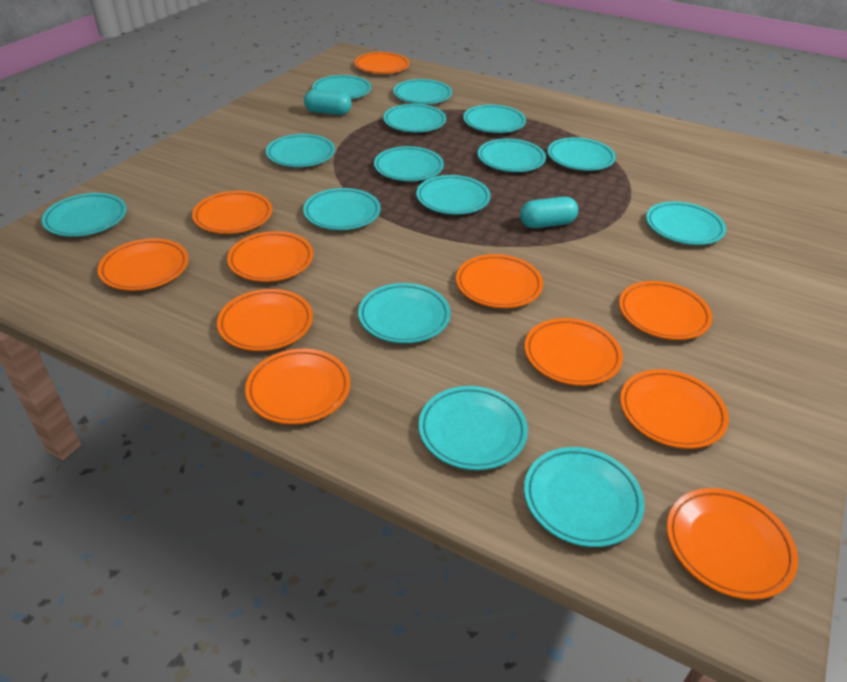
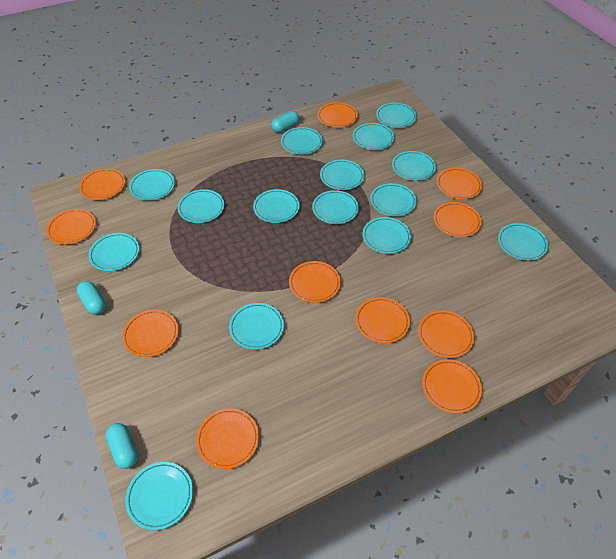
turquoise capsule: [304,89,352,115] [520,197,578,228] = 2 -> [77,281,106,315] [105,423,138,469] [271,111,299,133] = 3

